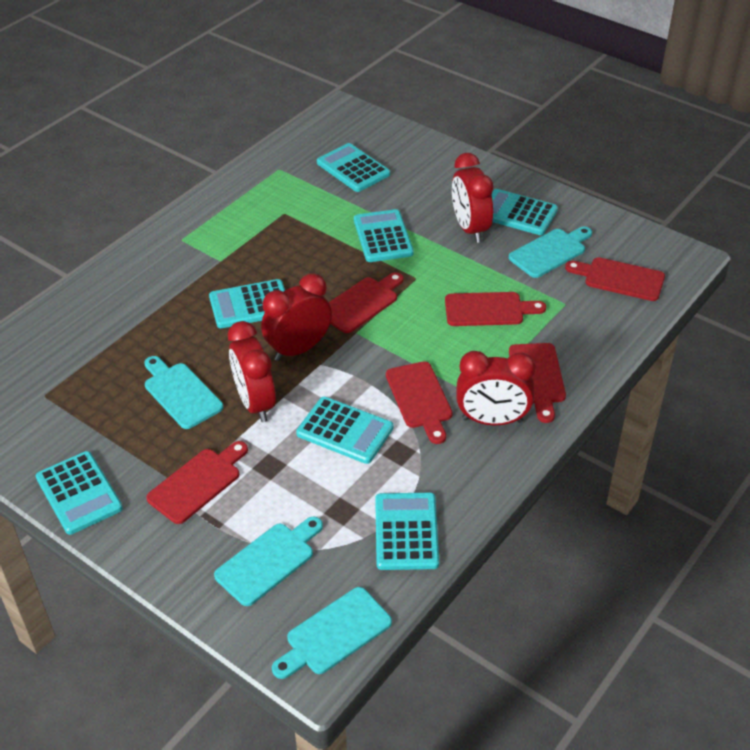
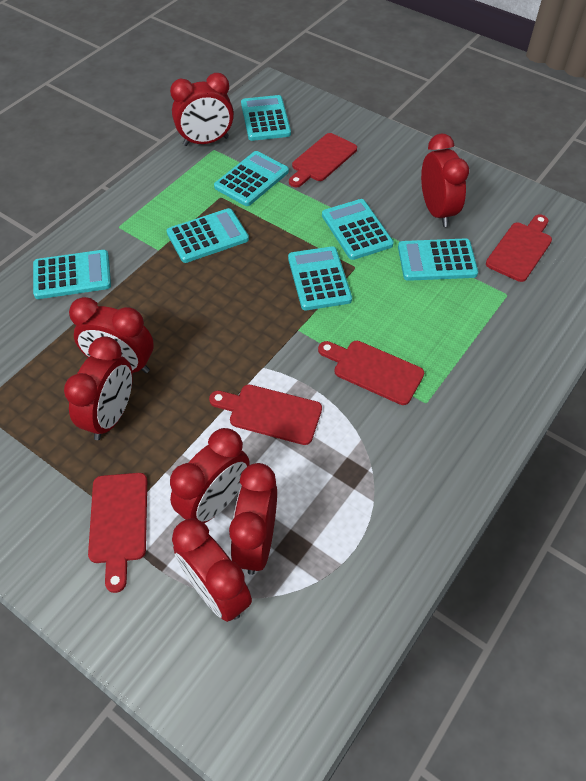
red clock: [228,321,276,422] [261,273,332,361] [452,153,493,243] [456,351,536,425] = 4 -> [64,336,133,440] [69,297,154,373] [170,73,234,146] [170,428,250,523] [172,518,252,622] [229,463,277,575] [421,134,469,227] = 7
red cutting board: [146,441,248,524] [329,272,404,333] [386,361,452,444] [445,292,546,326] [509,343,566,423] [565,257,665,301] = 6 -> [88,473,147,593] [209,385,322,445] [289,133,357,187] [318,341,424,405] [486,215,552,282] = 5
turquoise cutting board: [144,356,223,429] [214,517,323,606] [272,587,392,679] [509,227,592,278] = 4 -> none = 0

